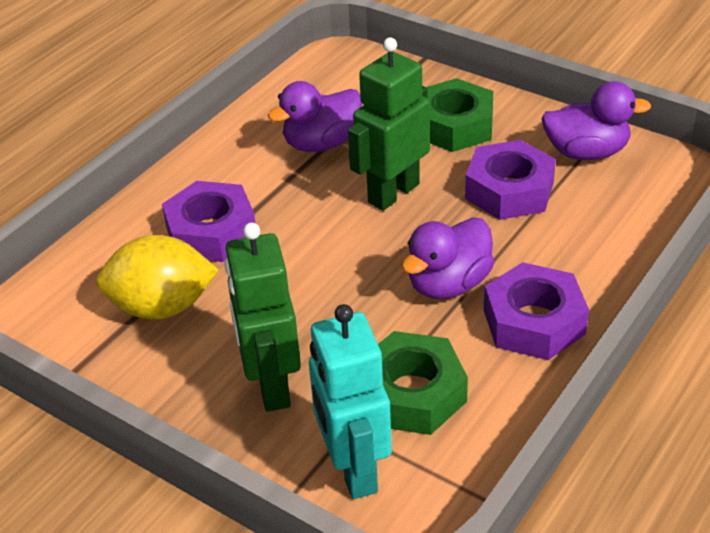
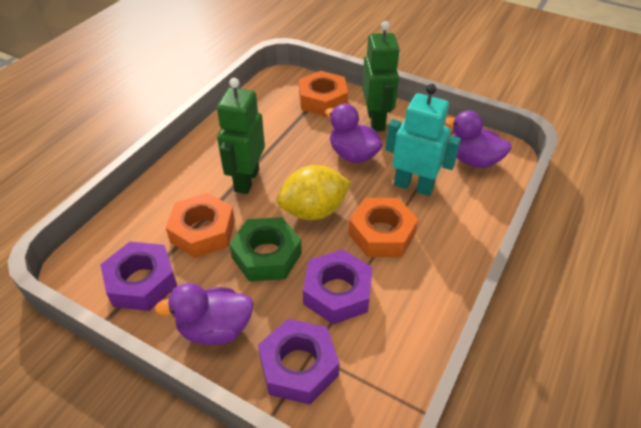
green nut: [378,331,468,435] [426,78,493,152] = 2 -> [229,217,302,282] = 1
orange nut: none = 0 -> [166,193,235,258] [299,71,348,117] [349,198,418,257] = 3

